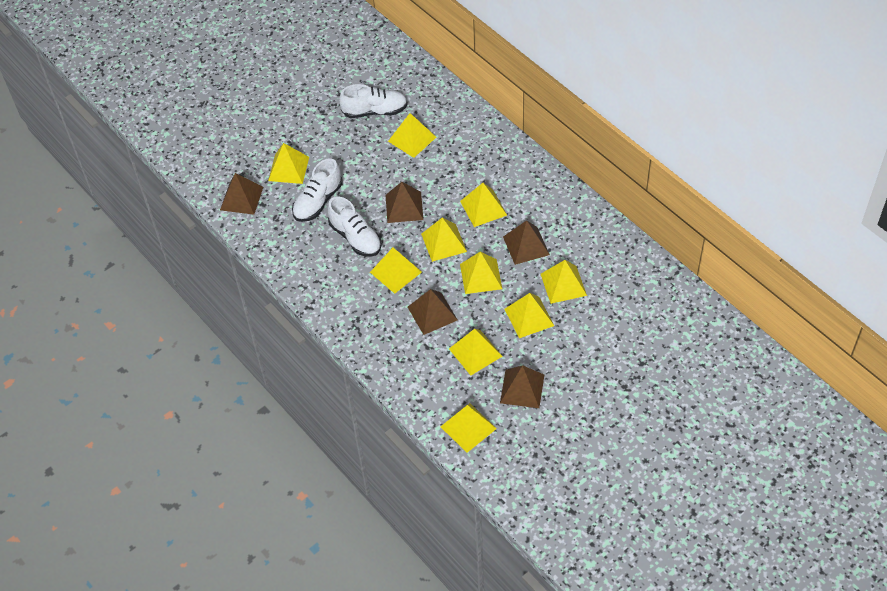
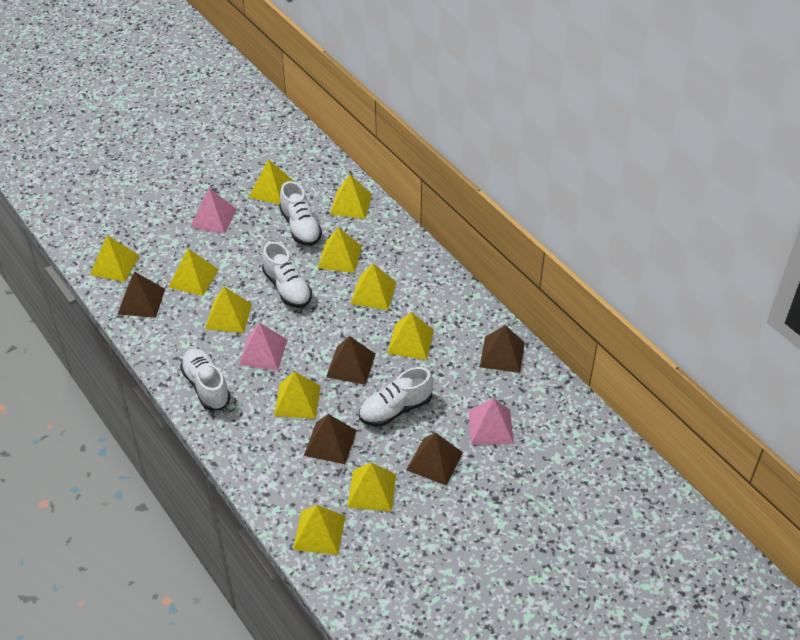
pink pyramid: none = 0 -> [190,188,237,234] [239,323,287,370] [468,398,514,445] = 3
white shoe: [292,158,342,222] [327,196,382,257] [339,84,408,118] = 3 -> [180,348,231,411] [262,242,312,308] [279,181,322,246] [359,367,434,427] = 4
yellow pyramid: [268,143,309,184] [370,248,422,294] [388,113,436,158] [421,217,467,262] [440,403,497,453] [449,329,503,375] [460,183,507,227] [460,252,502,294] [505,293,554,338] [541,260,587,304] = 10 -> [90,235,140,282] [168,249,219,296] [205,287,252,333] [249,159,295,205] [274,371,321,419] [293,505,345,555] [318,227,362,273] [330,174,372,219] [347,463,396,512] [350,263,396,310] [387,312,434,360] = 11

